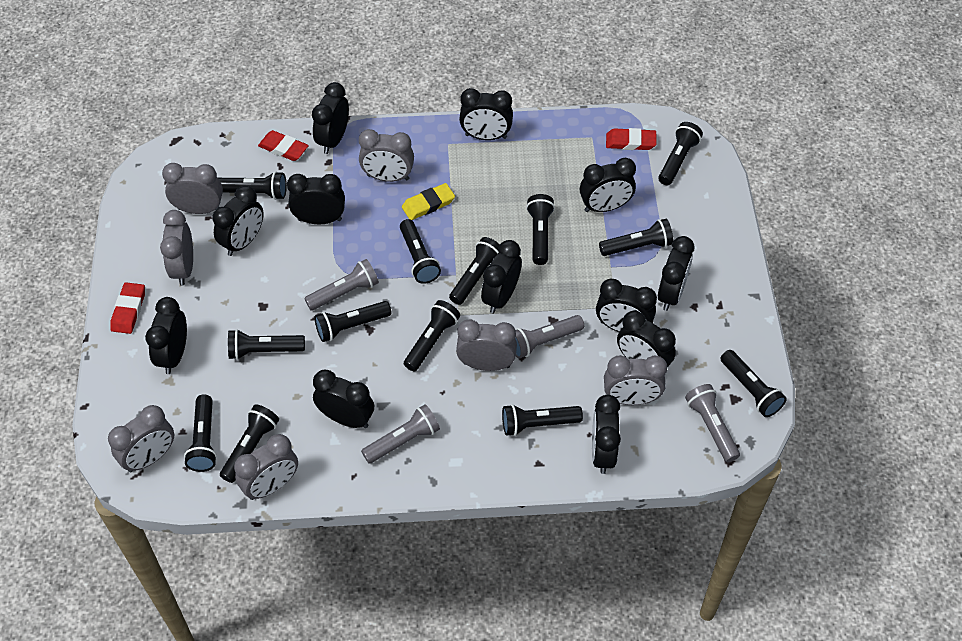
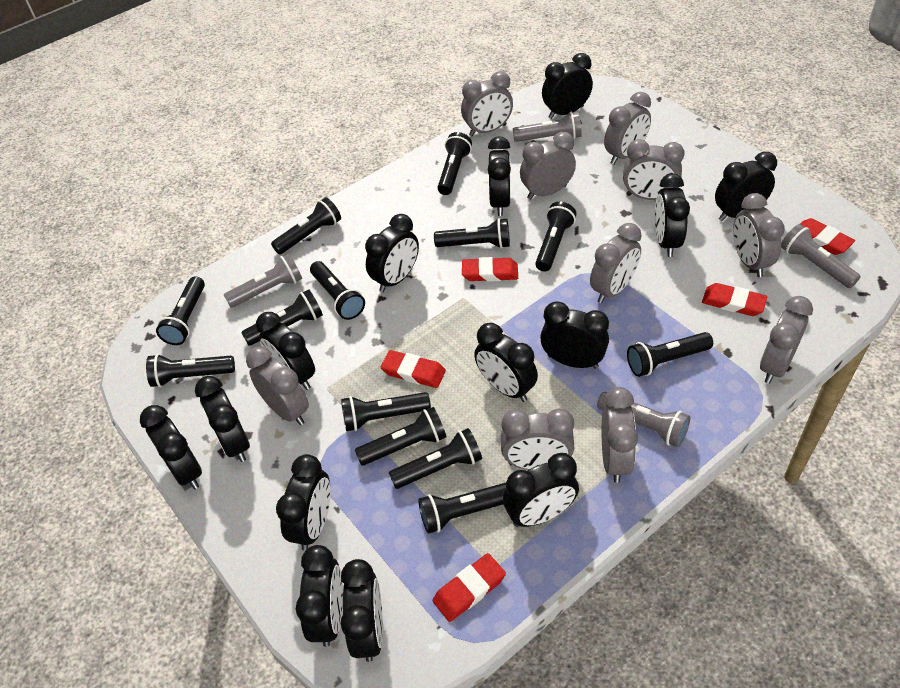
black clock: [145,297,187,374] [213,186,264,256] [287,174,345,224] [312,82,349,154] [313,369,374,428] [459,88,513,140] [481,240,522,314] [580,158,636,212] [592,395,621,474] [596,279,657,332] [617,310,676,368] [658,236,694,311] = 12 -> [140,405,202,489] [195,376,250,462] [256,312,315,390] [276,454,331,551] [296,545,343,647] [341,559,383,662] [365,214,419,292] [474,323,538,402] [488,136,511,216] [503,453,579,527] [540,301,609,369] [542,53,593,119] [655,173,690,257] [715,152,777,221] = 14
grey clock: [108,405,174,472] [160,210,193,286] [162,163,223,214] [234,434,298,500] [359,129,414,182] [456,319,517,371] [604,355,667,405] = 7 -> [246,346,309,425] [461,71,513,136] [501,408,575,470] [520,132,576,200] [590,223,642,303] [602,387,638,483] [604,92,651,165] [623,139,685,200] [733,193,785,277] [760,296,813,384] = 10
red eraser: [110,282,145,334] [258,130,309,161] [606,128,657,150] = 3 -> [381,350,446,388] [432,553,506,622] [462,257,518,282] [702,283,767,316] [800,218,855,255] = 5
yellow eraser: [402,183,455,220] = 1 -> none = 0

